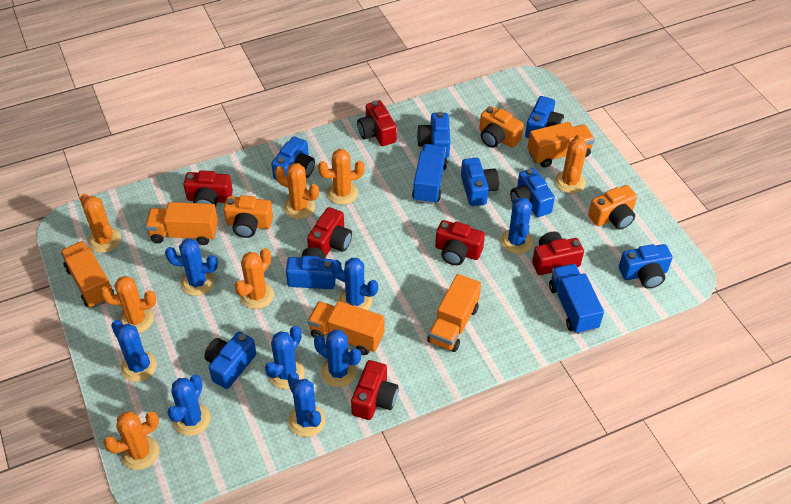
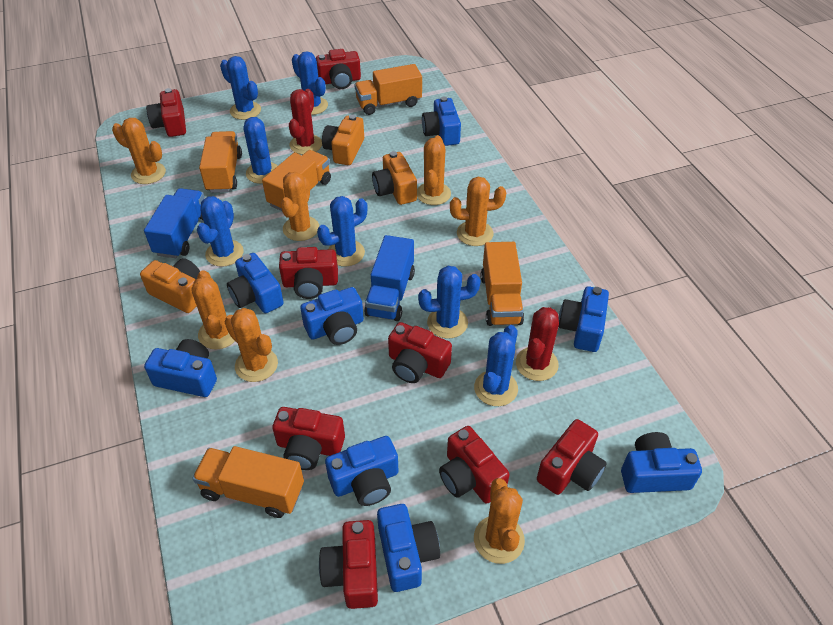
blue cactus: [111,320,157,382] [165,238,218,296] [167,375,211,436] [265,326,305,389] [287,372,326,437] [314,330,361,387] [331,258,378,310] [501,197,533,254] = 8 -> [197,196,244,267] [220,56,261,120] [244,117,278,184] [292,51,328,115] [317,196,368,266] [418,266,481,339] [474,325,518,406] = 7
red cactus: none = 0 -> [289,89,322,155] [516,307,559,381] = 2
red camera: [184,170,233,207] [307,207,352,256] [351,360,399,420] [357,100,397,146] [435,220,485,265] [532,231,584,275] = 6 -> [146,88,186,137] [272,407,345,470] [279,247,338,299] [316,49,361,89] [319,520,378,609] [388,322,452,383] [439,426,510,504] [537,419,607,495] = 8

